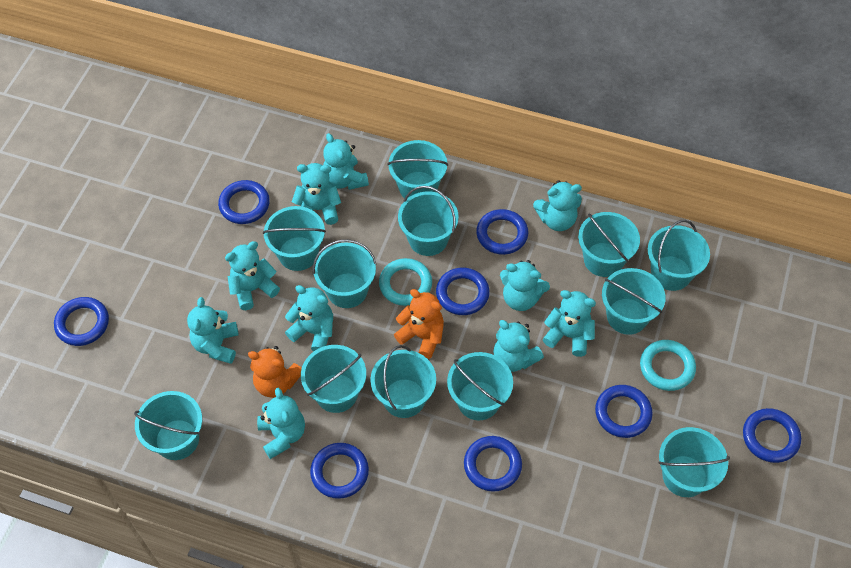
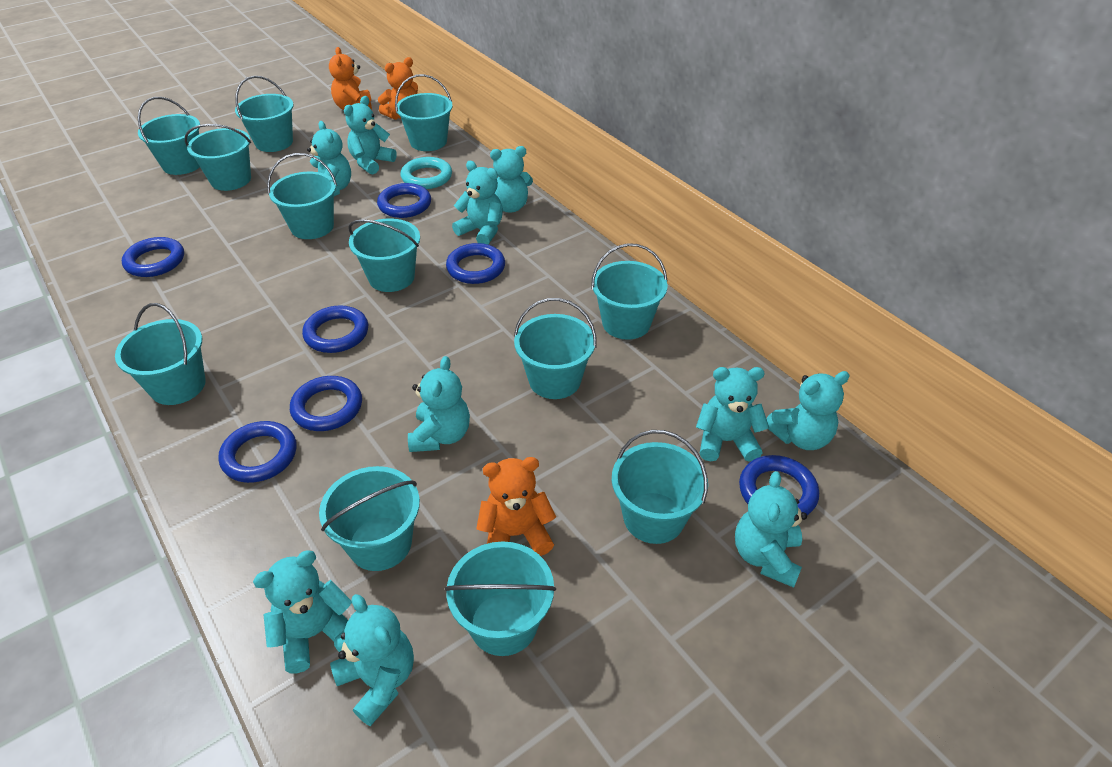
blue ring: [54,297,109,346] [218,180,270,224] [310,443,369,499] [436,268,490,315] [464,436,522,492] [476,209,528,255] [595,385,653,438] [743,408,801,463] = 8 -> [122,237,184,277] [218,421,296,483] [290,376,362,431] [302,305,368,353] [377,183,431,218] [446,243,505,284] [739,455,819,515] = 7
orange teddy bear: [248,346,302,398] [394,289,444,359] = 2 -> [329,47,372,110] [378,57,418,120] [476,457,556,556] = 3
turquoise ring: [379,258,432,306] [640,340,696,391] = 2 -> [401,157,452,189] = 1

